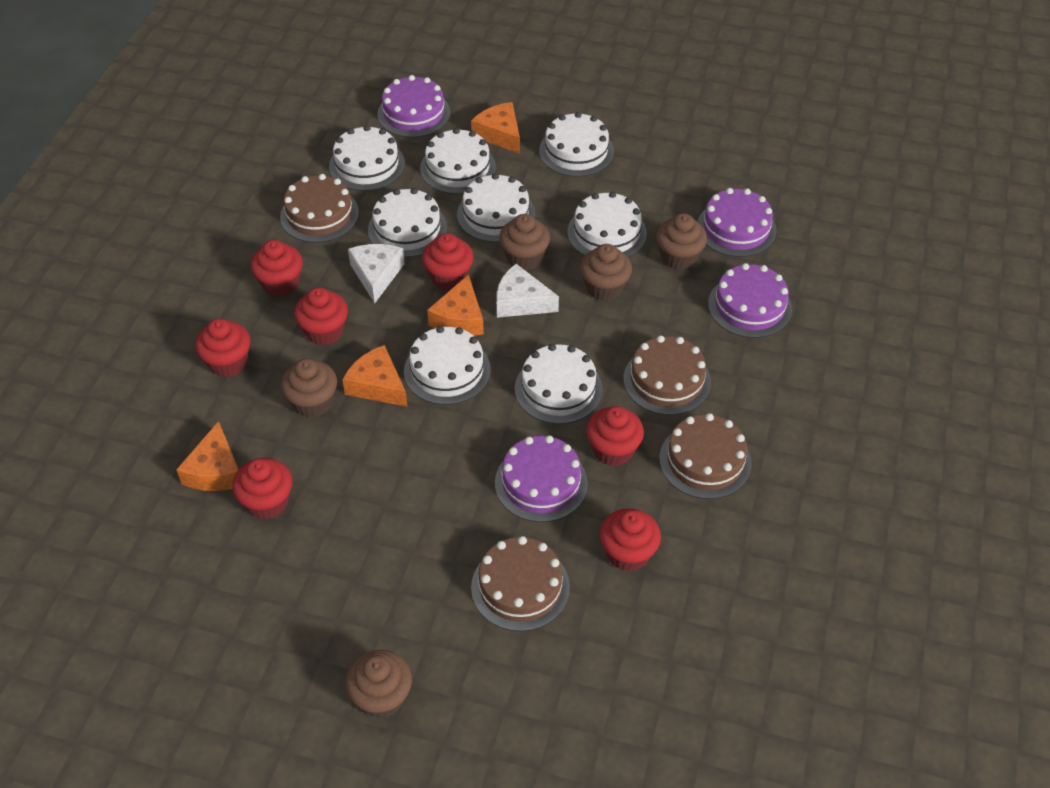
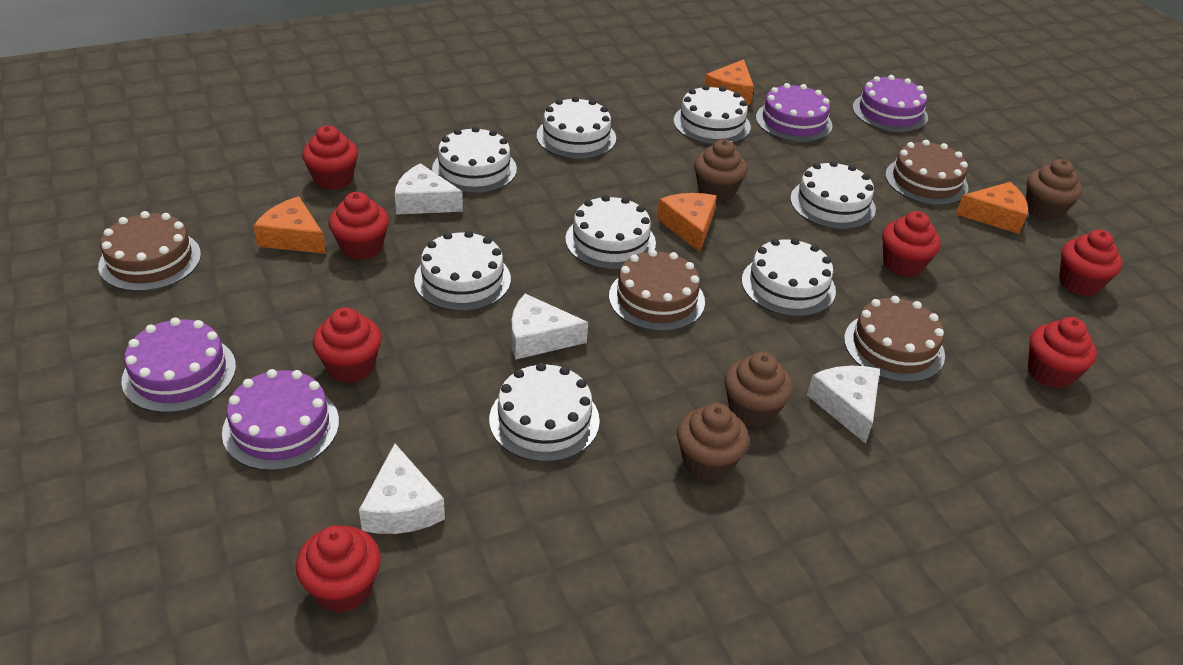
brown cupcake: [281,358,337,418] [345,650,412,718] [499,214,550,270] [580,244,632,301] [656,213,707,270] = 5 -> [677,403,749,481] [694,139,747,202] [725,352,793,427] [1026,159,1082,221] = 4
white cheese: [348,244,405,303] [496,264,559,318] = 2 -> [359,443,445,534] [395,163,463,215] [511,294,588,360] [807,366,880,444] = 4

